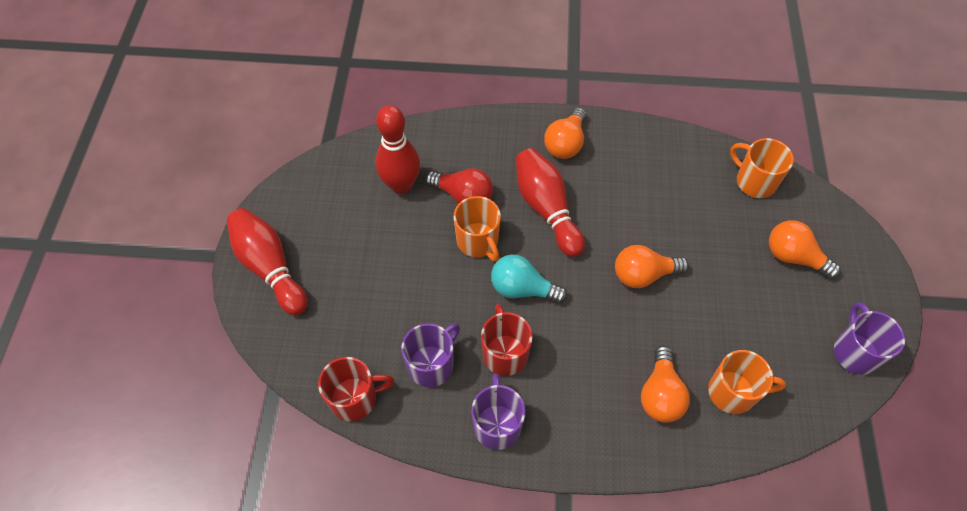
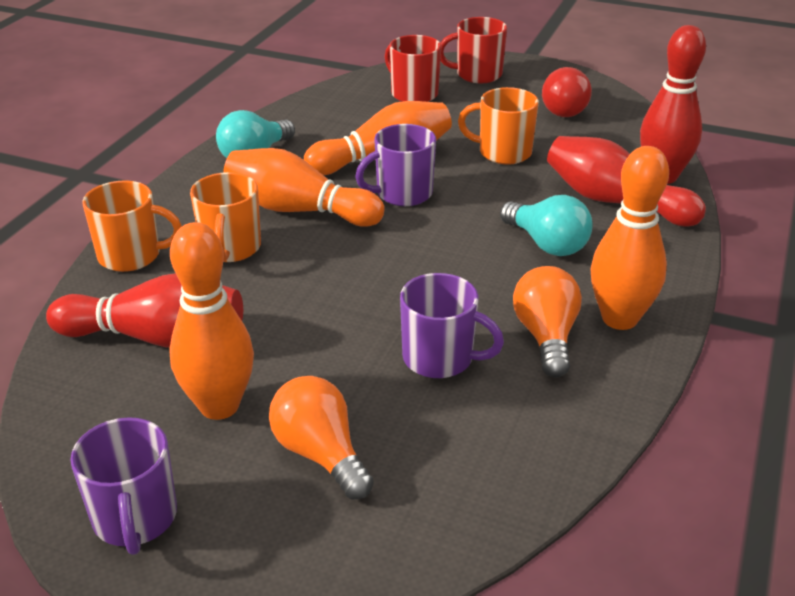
orange bowling pin: none = 0 -> [169,222,254,420] [224,148,384,227] [304,101,452,175] [591,146,669,330] = 4
orange light bulb: [544,107,586,159] [615,245,689,288] [641,346,690,423] [769,220,841,279] = 4 -> [269,376,374,499] [513,266,582,377] = 2
turquoise light bulb: [491,254,567,303] = 1 -> [216,110,295,158] [500,195,592,256] = 2

